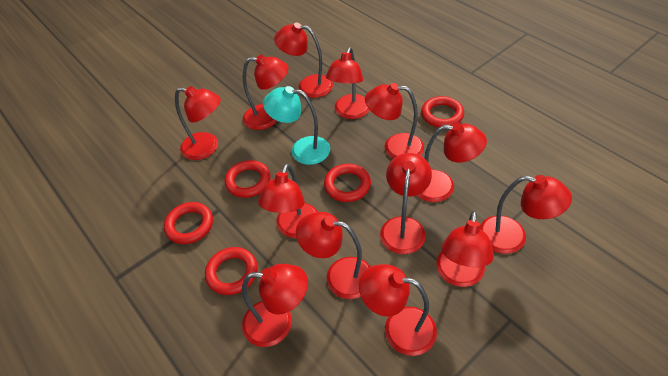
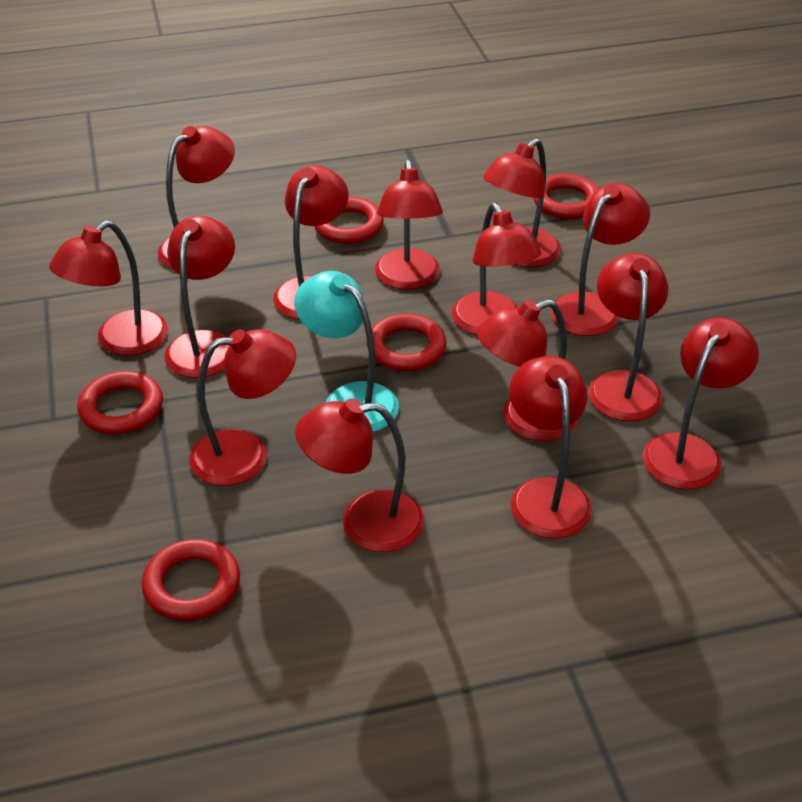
red lamp: [175,86,221,160] [242,264,308,347] [243,55,289,130] [258,164,318,238] [274,23,333,98] [296,212,371,299] [326,47,369,119] [359,264,437,356] [365,83,424,159] [380,153,432,254] [417,122,487,202] [436,210,494,287] [480,175,572,254] = 13 -> [49,221,168,356] [158,126,235,269] [165,216,235,378] [189,329,296,486] [273,165,348,319] [295,399,424,552] [375,160,443,290] [452,203,542,335] [476,299,578,441] [483,139,561,267] [509,356,592,538] [551,183,650,336] [589,253,668,421] [643,317,759,490] = 14

